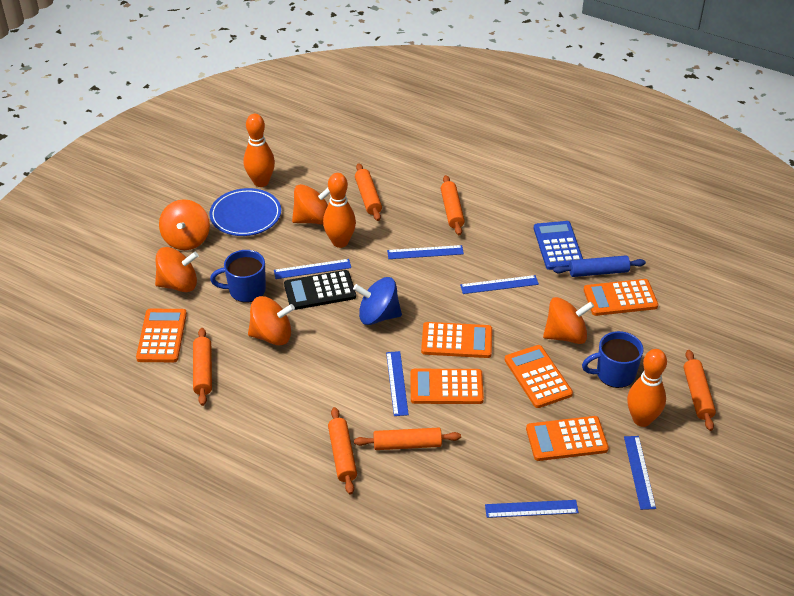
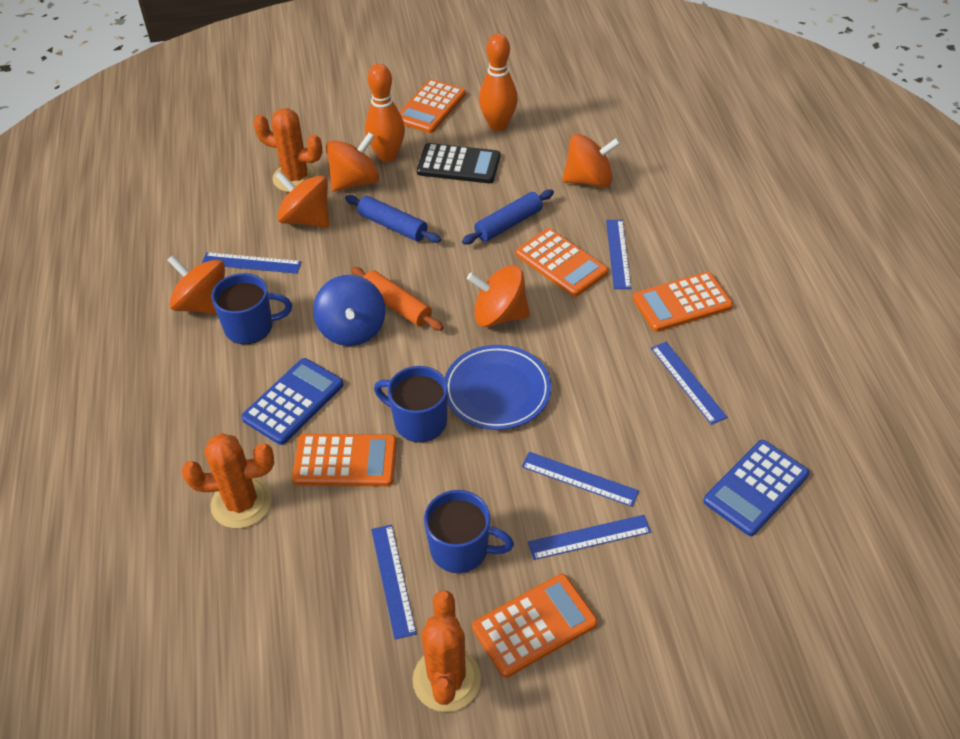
blue calculator: [534,221,583,270] = 1 -> [241,358,343,445] [703,440,809,536] = 2
blue mug: [210,250,266,303] [582,331,643,388] = 2 -> [211,273,292,344] [374,366,448,443] [424,490,514,573] = 3
blue rolling pin: [553,255,646,277] = 1 -> [345,195,441,243] [462,189,554,245] = 2
orange bowling pin: [244,114,275,187] [323,173,356,248] [627,349,667,427] = 3 -> [365,64,405,162] [479,34,518,131] = 2
orange cactus: none = 0 -> [182,433,274,528] [253,108,322,192] [413,591,481,712] = 3
orange calculator: [136,309,187,362] [411,369,484,404] [421,322,492,358] [505,345,573,408] [526,416,609,461] [584,279,658,316] = 6 -> [292,434,397,486] [399,79,466,133] [472,574,598,678] [516,228,608,297] [633,272,733,332] = 5
orange rolling pin: [193,328,212,406] [328,407,357,495] [354,428,461,450] [355,163,382,221] [441,175,465,235] [683,350,716,431] = 6 -> [351,267,444,331] = 1

